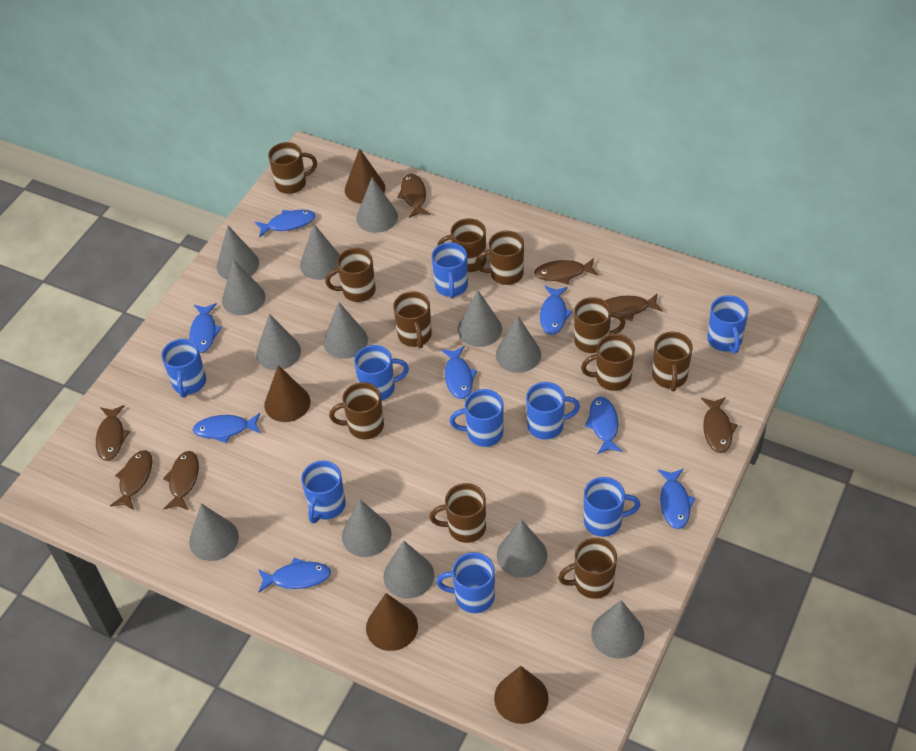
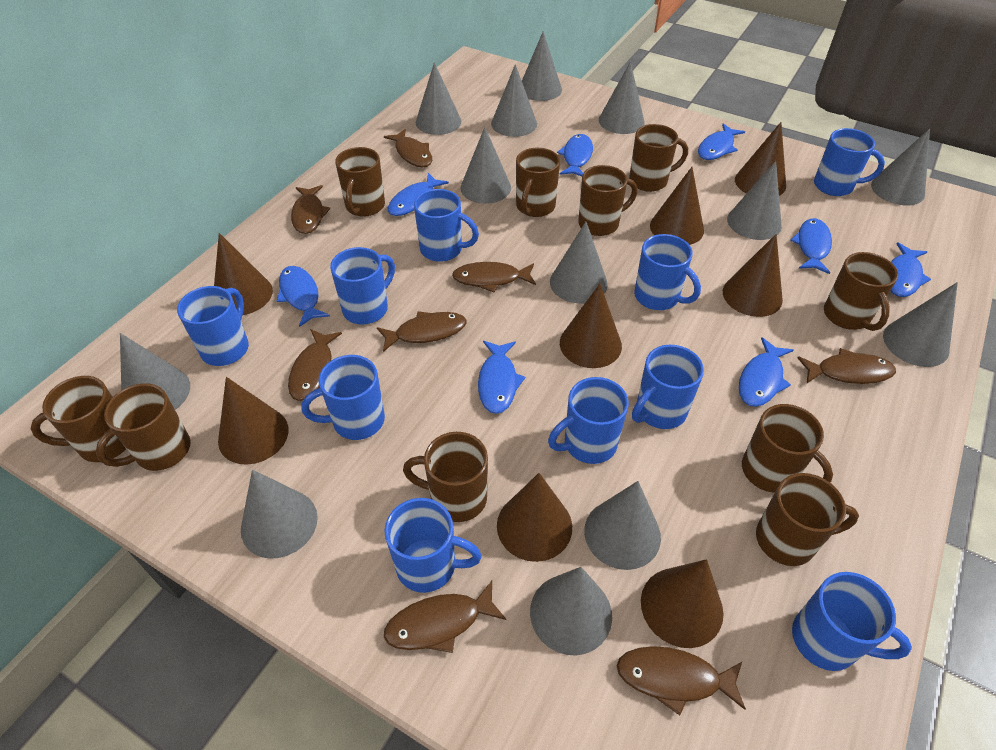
blue mug: [161,339,206,398] [301,461,346,523] [354,345,409,401] [432,242,468,299] [436,552,495,613] [450,389,503,447] [526,382,580,440] [584,477,640,537] [707,295,749,354] = 9 -> [177,286,249,366] [301,355,385,440] [330,247,395,324] [385,498,482,593] [414,189,479,262] [548,377,629,464] [632,345,704,429] [634,234,701,310] [792,572,912,671] [814,128,885,196] = 10
brown cone: [264,365,310,422] [345,148,385,204] [366,593,418,651] [494,666,549,724] = 4 -> [214,233,273,315] [218,377,289,465] [497,473,572,562] [560,284,622,368] [641,559,723,648] [650,167,704,245] [723,234,783,317] [735,122,786,196] = 8
brown fish: [96,405,130,461] [110,450,152,510] [163,451,199,510] [397,174,430,218] [534,258,598,284] [605,293,663,321] [701,397,737,453] = 7 -> [288,329,342,401] [291,185,330,234] [377,311,467,352] [384,129,432,168] [384,581,506,653] [452,262,536,292] [617,646,746,715] [797,348,896,384] = 8
brown mug: [268,142,317,194] [325,248,376,302] [329,382,384,439] [393,291,432,348] [429,483,486,543] [437,218,486,272] [475,231,524,285] [558,538,617,599] [574,297,626,353] [581,334,635,391] [652,332,693,392] = 11 -> [31,376,126,462] [96,383,190,471] [335,147,385,217] [403,432,488,522] [516,148,560,217] [578,165,638,236] [629,124,688,192] [742,404,833,493] [756,473,859,566] [824,252,898,331] = 10

